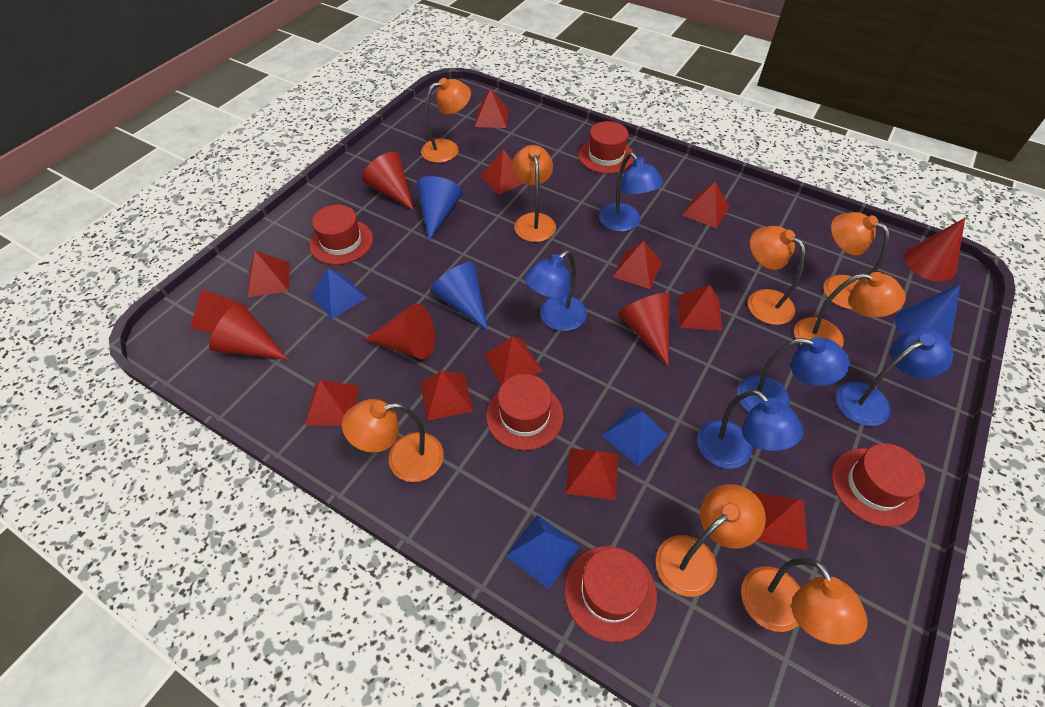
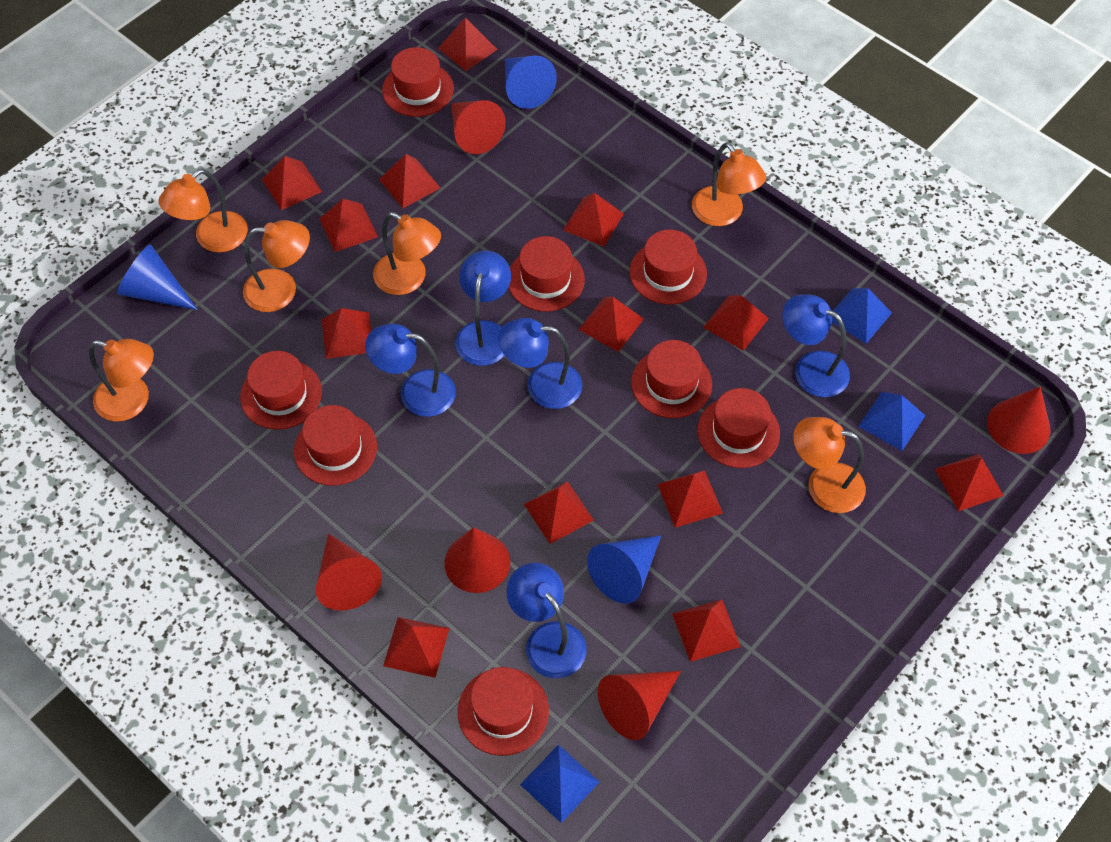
orange lamp: [342,399,444,482] [421,78,471,163] [512,145,556,242] [656,484,766,597] [741,558,868,645] [748,226,806,325] [794,272,906,348] [824,212,889,309] = 8 -> [89,339,154,422] [159,169,248,252] [243,220,310,312] [373,212,441,295] [692,142,766,226] [793,417,866,513] = 6
red hat: [309,205,373,265] [486,374,563,451] [564,546,657,642] [579,121,634,174] [832,443,925,527] = 5 -> [240,351,322,430] [294,405,377,486] [382,47,454,117] [458,667,549,756] [508,236,585,311] [630,230,707,305] [631,340,712,418] [698,388,780,468] = 8
red pyramid: [190,289,249,334] [247,251,290,297] [305,380,359,426] [420,371,473,421] [475,88,509,128] [481,149,524,195] [484,336,542,386] [565,448,618,500] [612,241,662,289] [678,285,722,331] [682,182,729,228] [753,492,808,551] = 12 -> [262,156,322,210] [319,199,378,252] [322,308,371,359] [379,154,441,208] [383,617,449,678] [438,17,498,71] [524,481,594,544] [563,193,624,247] [578,297,644,352] [657,470,723,527] [672,599,741,662] [703,295,769,351] [935,454,1004,511] = 13

